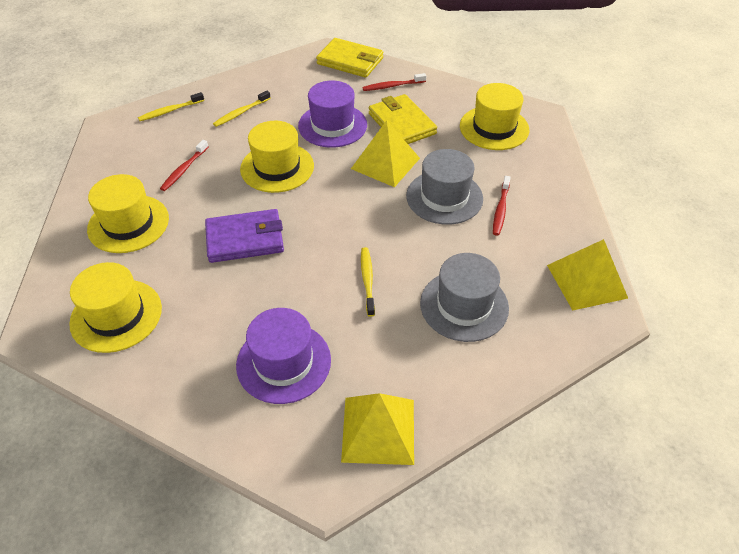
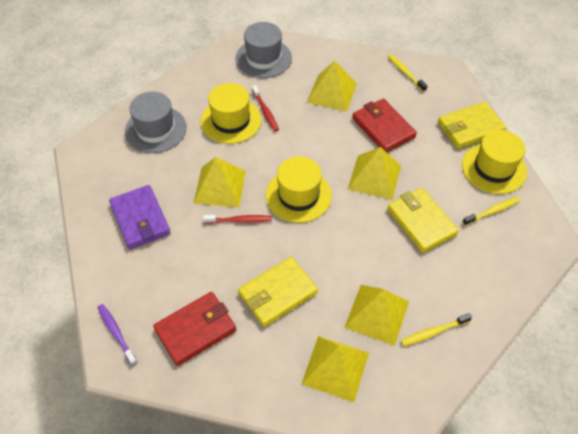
purple hat: [236,308,331,404] [298,80,367,148] = 2 -> none = 0
purple toothbrush: none = 0 -> [97,304,137,366] = 1
red toothbrush: [160,140,208,191] [362,73,426,91] [493,176,511,236] = 3 -> [203,215,272,224] [252,85,279,131] = 2
red wallet: none = 0 -> [153,292,236,366] [352,98,417,152] = 2
yellow hat: [69,262,162,353] [87,174,169,253] [240,121,314,193] [460,83,529,150] = 4 -> [201,83,262,144] [266,157,332,223] [462,130,527,194] = 3
yellow pyramid: [341,393,414,465] [351,120,420,187] [547,239,628,310] = 3 -> [193,157,246,207] [302,336,369,402] [307,61,357,112] [344,285,409,346] [348,147,401,200] = 5
yellow wallet: [316,38,383,78] [369,94,437,144] = 2 -> [238,257,318,327] [387,188,459,253] [438,102,506,149] = 3

